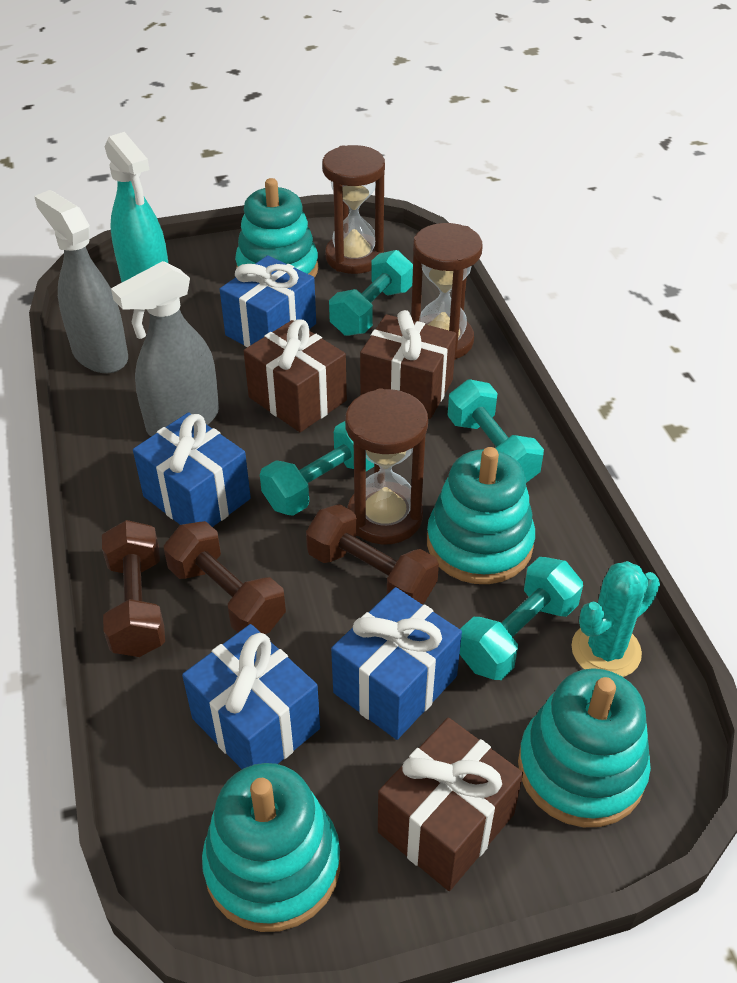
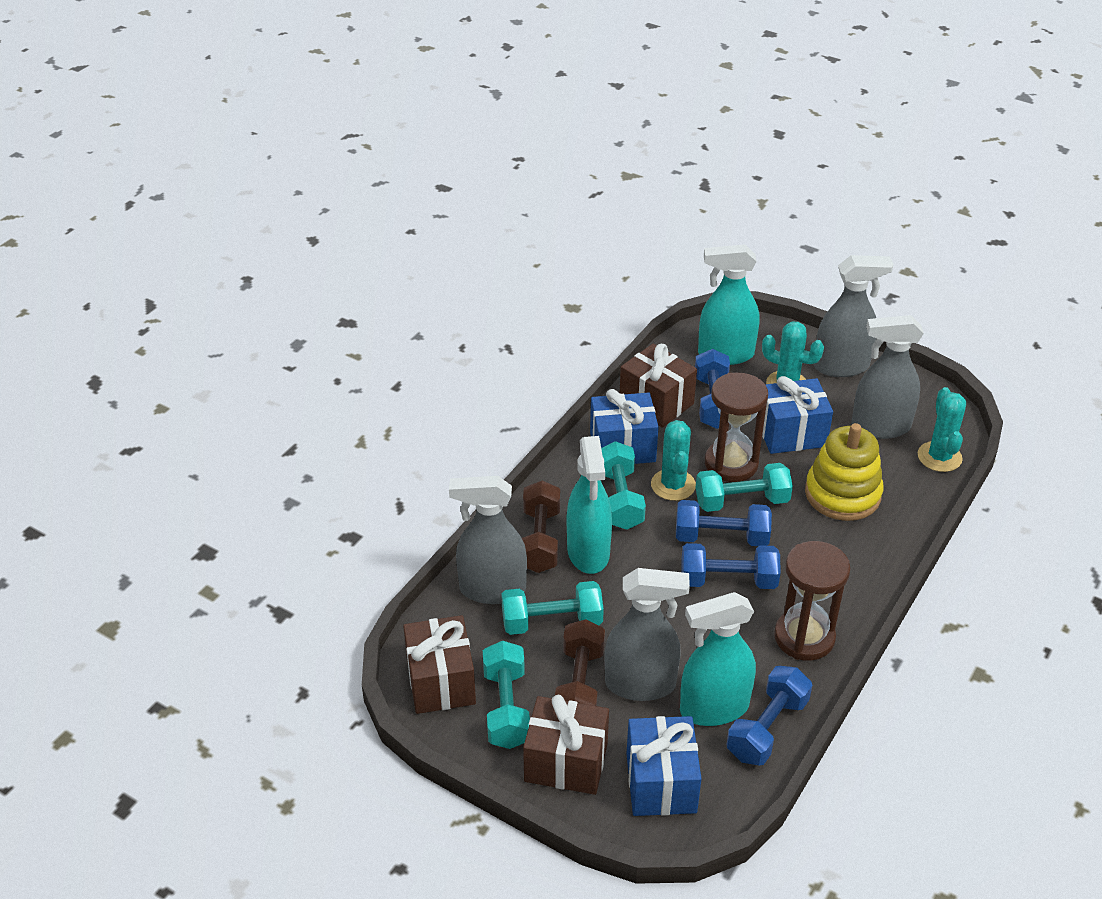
blue dumbbell: none = 0 -> [676,500,772,546] [681,543,780,589] [695,349,730,429] [727,666,812,765] = 4
blue gift: [133,412,251,527] [182,624,320,769] [220,255,316,347] [331,587,462,740] = 4 -> [590,389,659,464] [626,716,702,816] [762,376,833,454] = 3
brown dumbbell: [102,520,165,657] [164,521,286,634] [306,504,439,604] = 3 -> [522,480,560,573] [555,619,605,706] = 2
brown hourglass: [322,145,385,274] [345,388,428,545] [411,223,482,360] = 3 -> [705,372,768,482] [774,541,851,661] = 2
grey spray bottle: [34,190,128,373] [111,261,219,436] = 2 -> [449,476,527,604] [605,568,690,701] [814,255,893,377] [851,315,924,439] = 4
turquoise cactus: [571,561,660,677] = 1 -> [651,420,696,501] [762,321,824,384] [918,387,966,472] = 3
turquoise spray bottle: [105,132,169,282] = 1 -> [567,436,612,574] [680,592,756,726] [698,244,759,365] = 3
turquoise stacking toy: [202,763,340,932] [235,178,318,278] [427,447,535,584] [518,668,651,827] = 4 -> none = 0
yellow stacking toy: none = 0 -> [805,423,883,521] = 1

